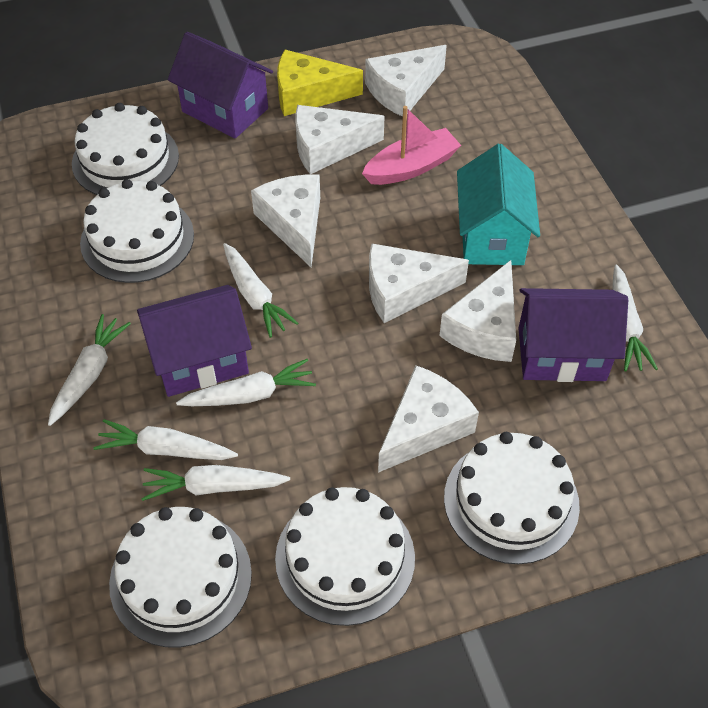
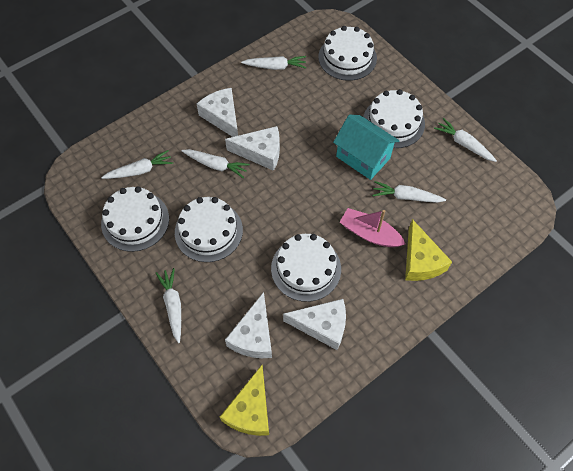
purple house: [137,285,252,397] [168,32,273,139] [518,288,628,382] = 3 -> none = 0
white cheese: [251,175,320,267] [295,105,385,174] [365,45,447,117] [369,243,469,323] [378,365,479,473] [439,260,516,362] = 6 -> [197,88,238,137] [225,126,280,171] [225,292,272,358] [283,299,346,350] = 4
yellow cheese: [277,50,363,116] = 1 -> [220,365,269,436] [405,219,452,281] = 2

